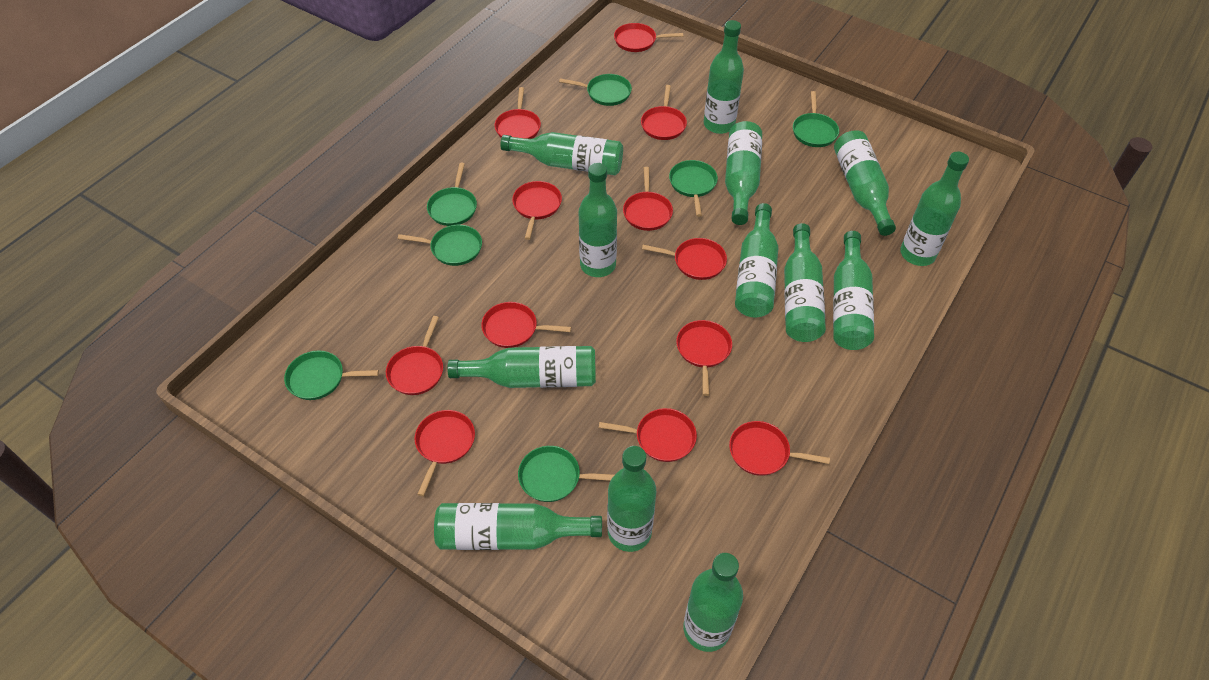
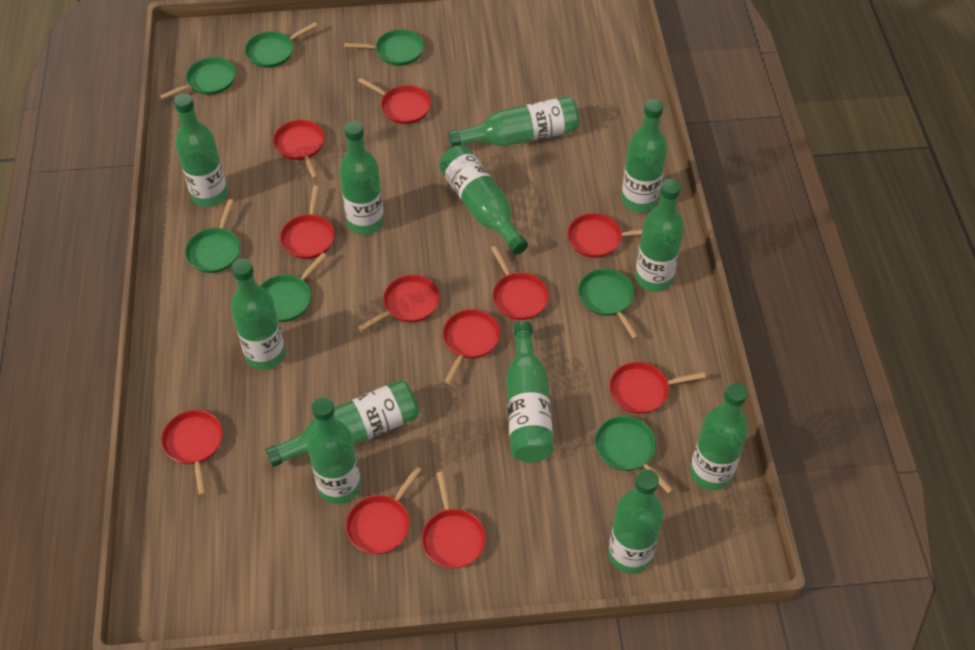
green bottle: [434,503,602,550] [447,346,596,388] [500,132,623,175] [579,163,617,277] [607,446,656,552] [683,553,743,652] [704,20,744,134] [725,121,762,225] [735,203,778,317] [784,223,826,342] [833,231,874,350] [834,130,896,236] [900,152,969,266] = 13 -> [174,93,228,207] [231,259,285,370] [265,380,419,467] [307,397,361,504] [339,121,384,235] [439,145,528,254] [448,96,579,147] [506,321,554,463] [608,469,664,574] [621,99,667,213] [635,179,684,292] [690,382,748,490] = 12
red pan: [386,316,443,395] [415,410,475,496] [481,302,571,348] [495,87,541,139] [512,181,562,240] [599,408,697,462] [614,23,683,52] [623,167,673,231] [641,85,687,140] [642,238,727,280] [676,320,732,396] [729,421,830,476] = 12 -> [161,410,223,496] [273,120,325,179] [280,186,335,259] [346,466,421,554] [358,78,431,124] [358,275,440,331] [422,472,486,568] [443,309,500,385] [491,246,549,320] [567,213,642,258] [609,362,706,414] = 11

